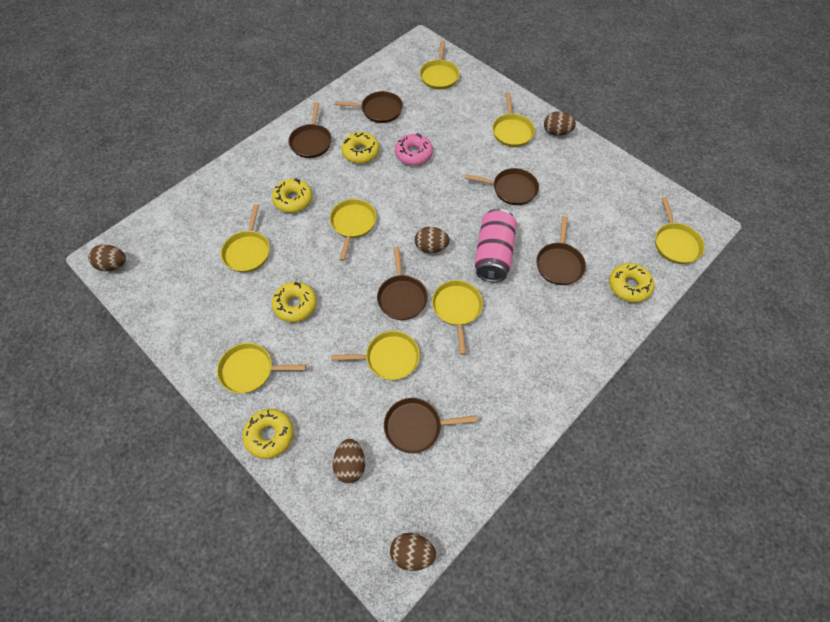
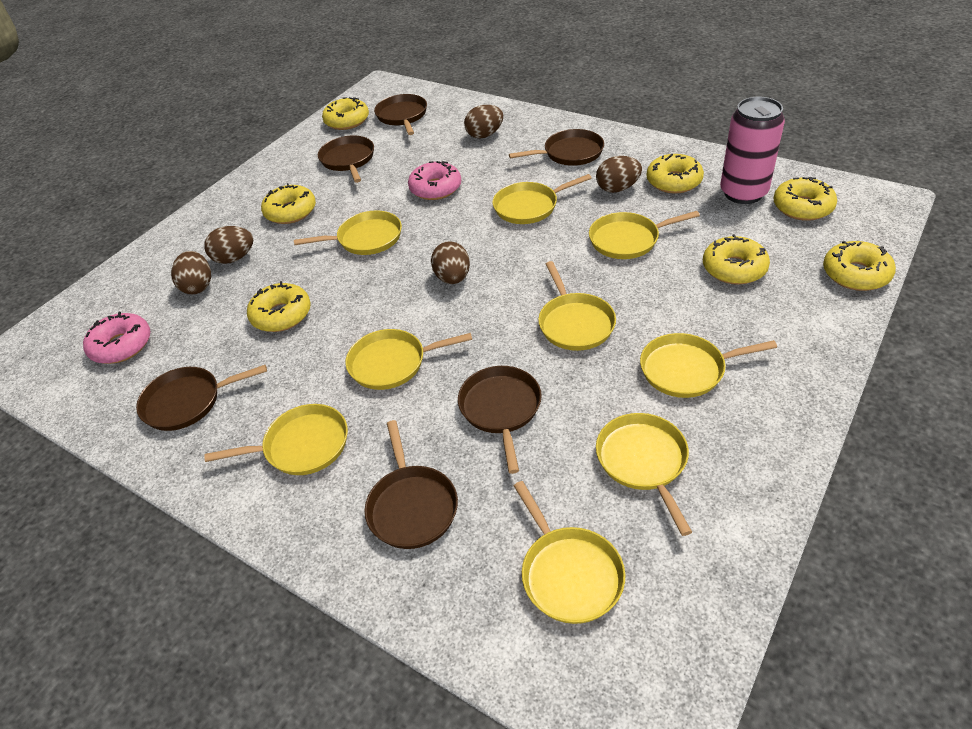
pink donut: [395,133,433,165] = 1 -> [83,311,151,364] [408,161,461,200] = 2
yellow donut: [243,409,294,459] [272,178,313,213] [272,281,317,322] [341,132,379,164] [609,263,654,303] = 5 -> [247,281,311,332] [261,183,316,224] [322,97,369,130] [646,154,704,194] [703,234,770,285] [774,177,837,221] [823,241,896,291] = 7
yellow pan: [217,343,306,393] [221,204,270,272] [330,199,377,261] [331,331,420,380] [420,40,459,90] [432,280,483,355] [492,92,535,147] [655,197,705,264] = 8 -> [204,404,348,475] [294,210,402,255] [345,329,472,390] [492,174,592,224] [514,481,625,624] [538,261,616,351] [589,211,700,259] [596,413,692,536] [640,333,777,398] = 9

